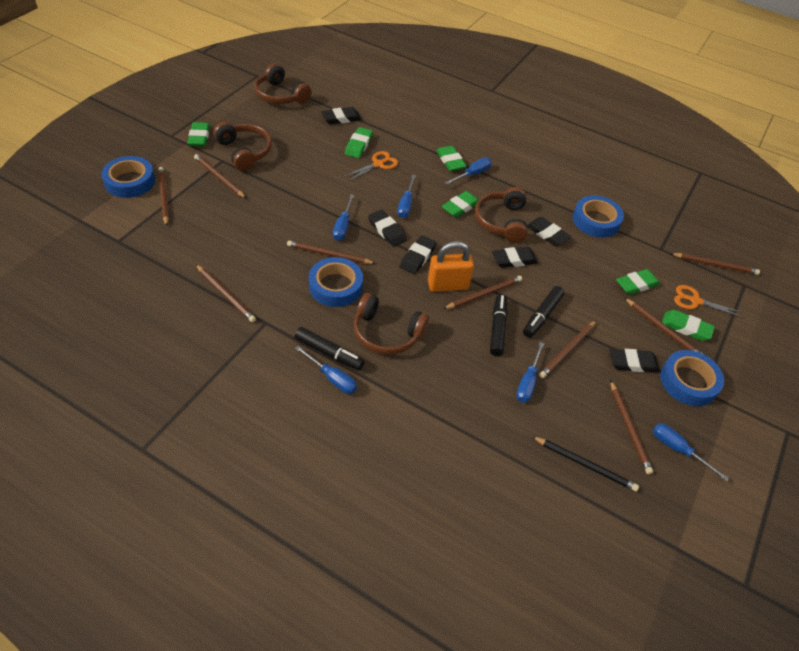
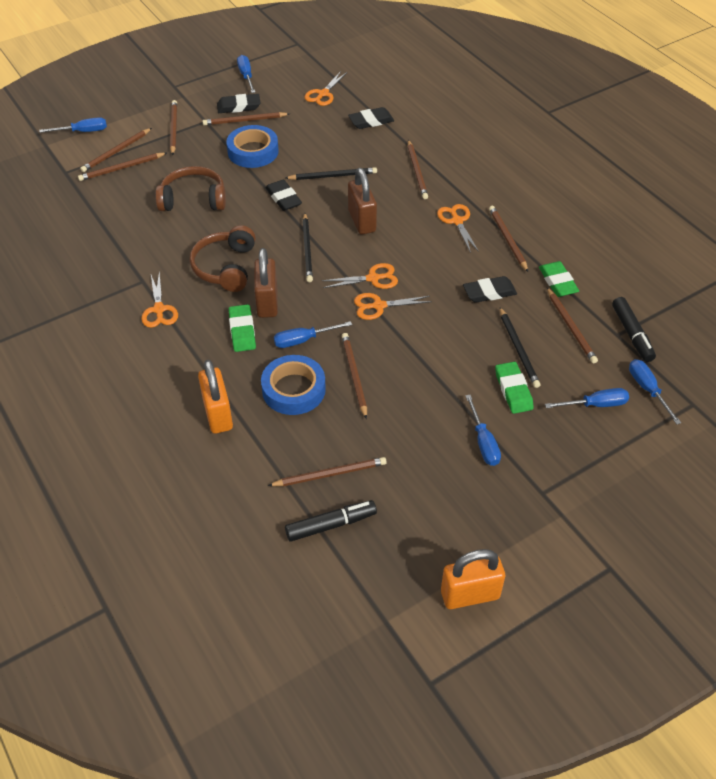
black eraser: [321,107,361,124] [368,210,407,247] [400,235,437,274] [492,247,538,268] [527,217,571,246] [610,349,660,372] = 6 -> [217,94,261,113] [266,180,302,211] [348,107,394,129] [463,276,517,303] = 4
black marker: [295,327,365,371] [490,294,507,356] [523,286,565,338] = 3 -> [285,500,377,542] [612,297,656,362] = 2
black pencil: [532,436,639,491] = 1 -> [286,167,377,180] [302,213,313,282] [500,307,540,388] = 3
blue tape: [101,156,155,198] [309,257,363,307] [573,195,624,238] [660,350,724,406] = 4 -> [226,125,279,168] [261,355,326,415] = 2
brown headphones: [213,122,272,171] [255,63,312,104] [354,293,429,355] [475,187,528,243] = 4 -> [155,166,226,211] [190,225,256,292] = 2
brown padlock: none = 0 -> [254,248,278,318] [348,168,377,234] = 2
green eraser: [188,122,210,146] [345,127,373,158] [436,146,467,171] [441,191,479,218] [616,269,660,295] [662,310,715,341] = 6 -> [229,304,256,352] [495,362,534,414] [539,261,579,297] = 3
orange padlock: [428,241,474,292] = 1 -> [198,360,233,434] [441,549,505,609] = 2
orange scissors: [344,151,398,181] [674,285,744,318] = 2 -> [141,271,178,328] [304,71,347,106] [321,263,398,289] [354,293,432,320] [437,204,479,253] = 5

